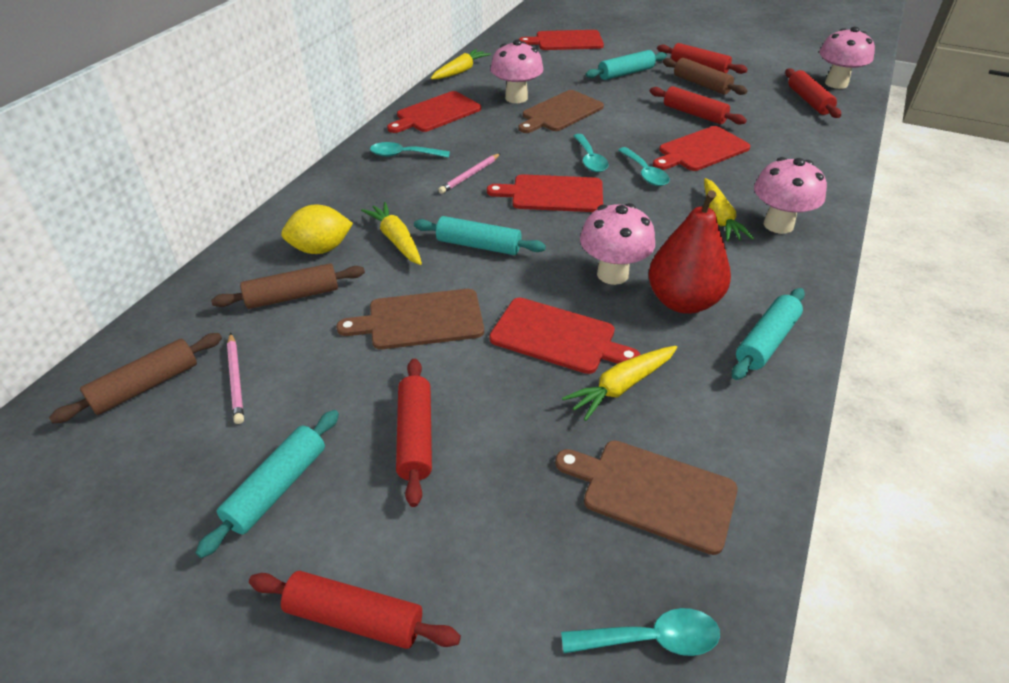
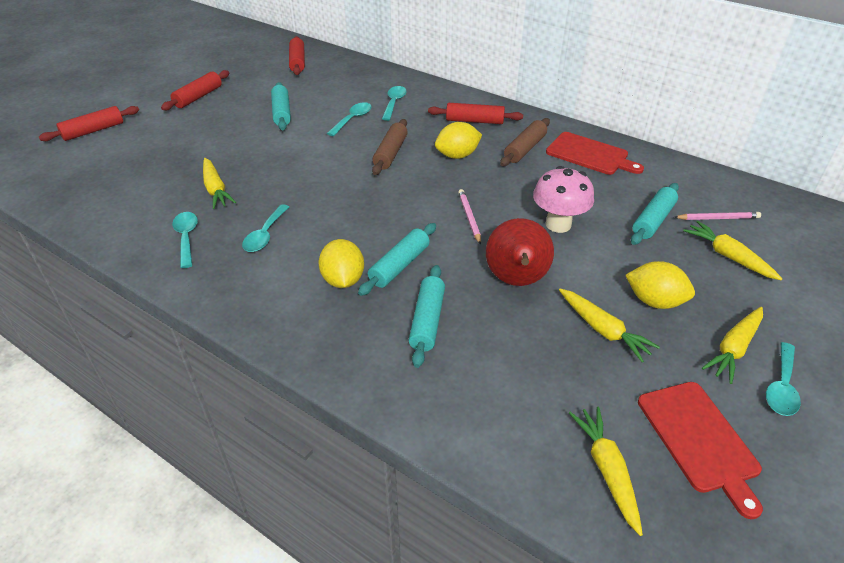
brown cutting board: [336,289,484,349] [518,90,604,133] [555,441,738,555] = 3 -> none = 0
brown rolling pin: [49,333,222,423] [211,263,365,309] [663,58,747,95] = 3 -> [372,119,408,175] [500,118,550,166] = 2
pink mushroom: [490,40,543,103] [580,203,655,285] [754,157,827,234] [819,27,875,89] = 4 -> [533,166,594,233] = 1
red cutting board: [387,91,481,133] [487,174,603,212] [489,298,640,374] [519,30,604,50] [653,126,750,171] = 5 -> [546,132,644,175] [638,382,763,519] = 2
red rolling pin: [249,571,461,649] [396,358,432,507] [650,86,747,125] [657,43,748,74] [785,68,841,118] = 5 -> [39,106,139,141] [161,70,229,110] [289,36,305,75] [428,103,523,124] = 4
turquoise spoon: [370,142,450,158] [561,608,720,656] [574,134,608,172] [618,147,670,186] = 4 -> [172,212,198,268] [242,204,289,252] [327,102,372,136] [382,86,407,121] [766,342,801,416] = 5
yellow carrot: [361,202,422,265] [431,49,491,79] [562,346,677,421] [704,178,754,242] = 4 -> [203,158,236,209] [559,289,660,362] [569,407,643,536] [683,221,782,280] [702,307,763,384] = 5
yellow lemon: [281,204,353,254] = 1 -> [319,239,364,288] [435,122,482,159] [625,261,695,309] = 3

